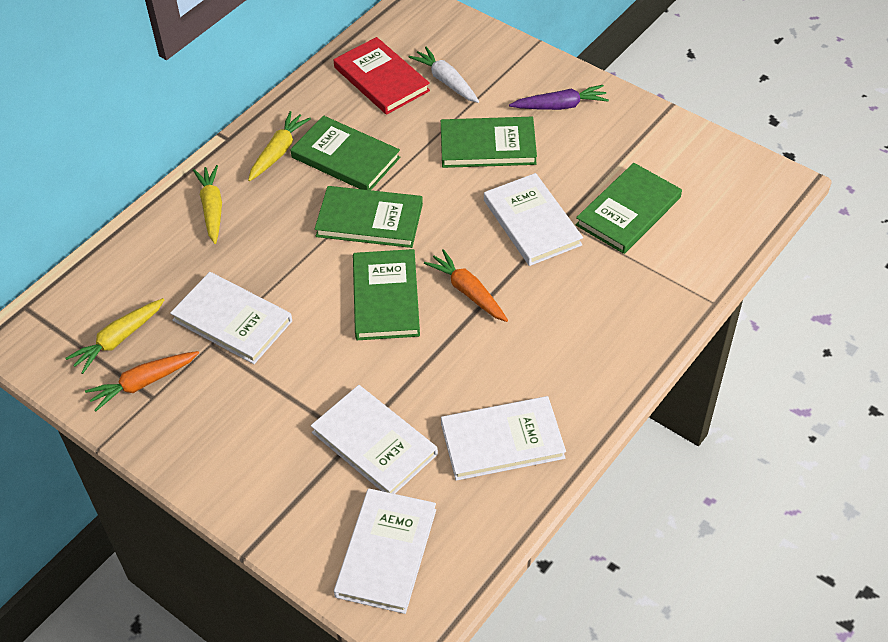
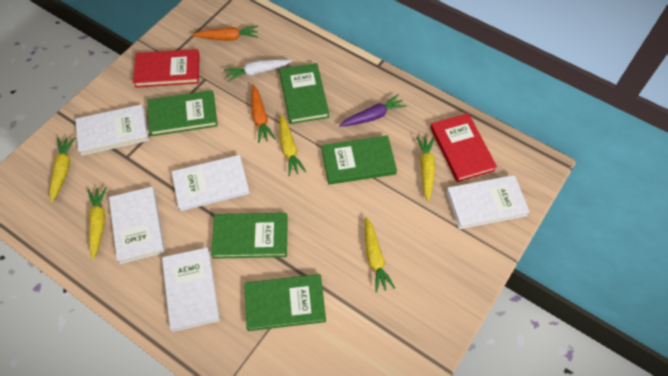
red book: [334,37,430,115] = 1 -> [133,49,200,88] [430,113,497,182] = 2
yellow carrot: [65,298,164,374] [193,165,222,244] [248,111,311,181] = 3 -> [49,137,75,203] [88,187,107,259] [280,114,306,176] [365,217,395,293] [416,136,435,202] = 5

